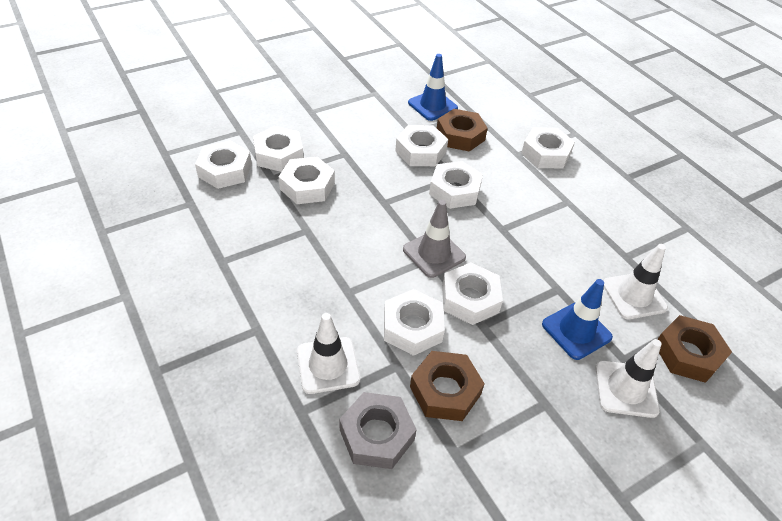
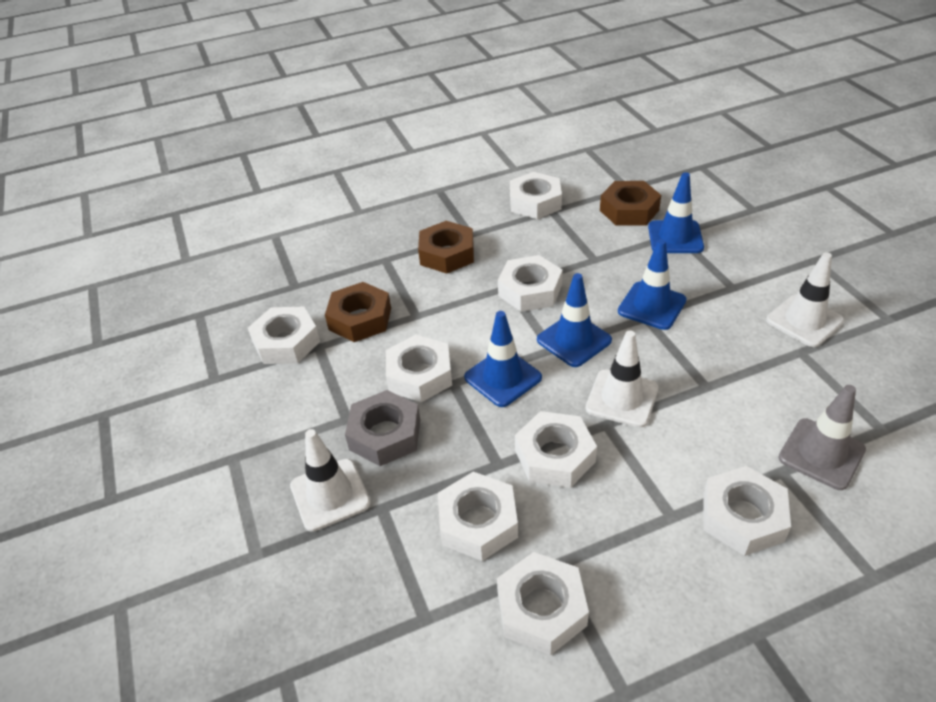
blue traffic cone: [408,54,458,121] [542,279,613,360] = 2 -> [464,311,542,407] [537,273,612,367] [618,239,687,330] [648,172,704,253] = 4

